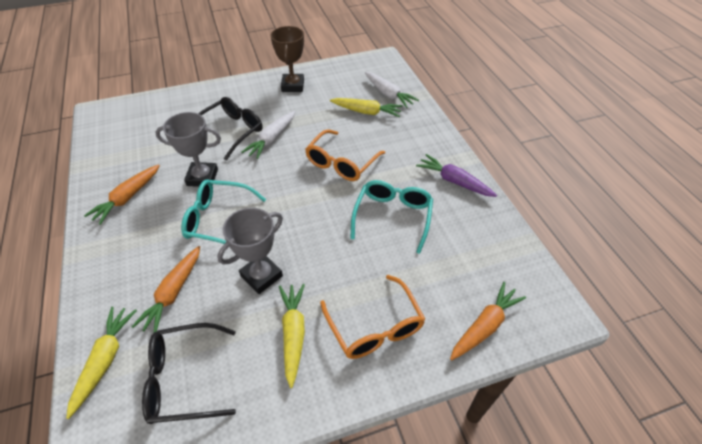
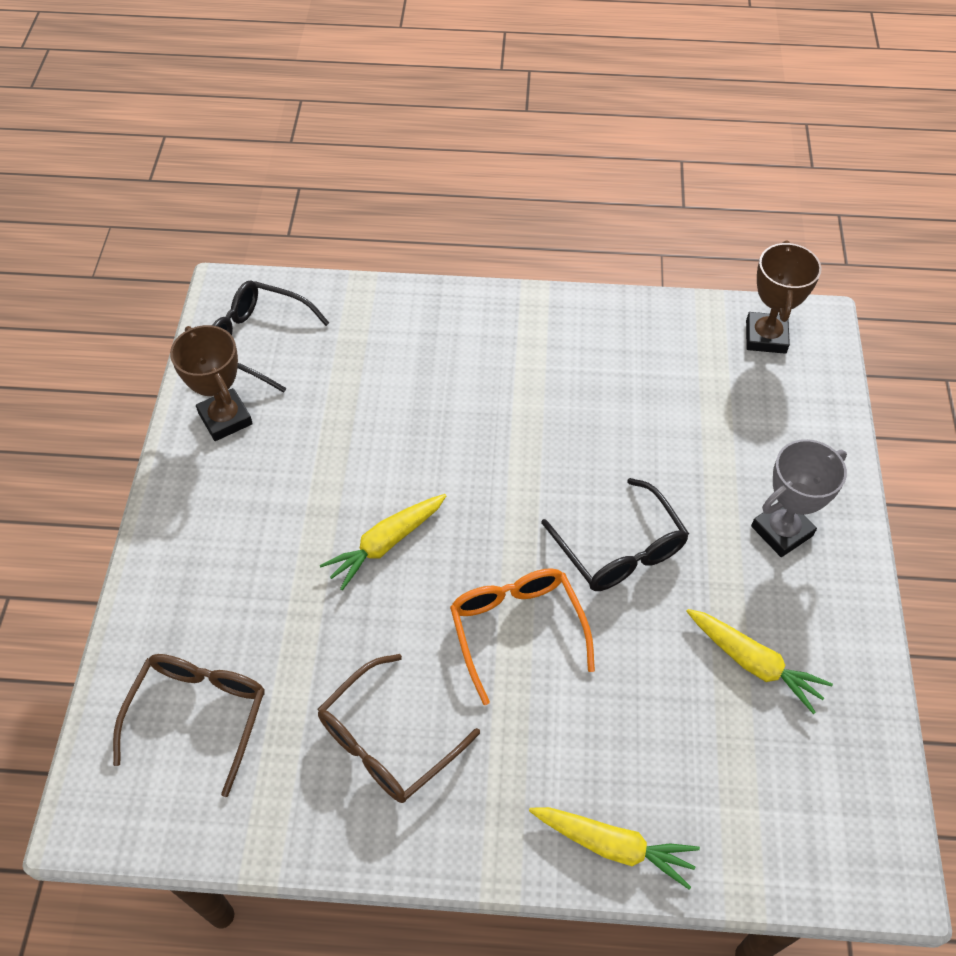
brown glasses: none = 0 -> [113,654,265,797] [318,654,480,803] = 2
brown trophy: [271,26,304,92] = 1 -> [170,325,253,441] [746,241,822,354] = 2
grey trophy: [155,112,221,187] [217,208,283,294] = 2 -> [751,439,847,557] = 1
orange carrot: [84,164,160,225] [132,246,200,332] [450,282,526,360] = 3 -> none = 0
orange glasses: [305,129,385,181] [320,275,425,359] = 2 -> [450,568,595,705] = 1
purple carrot: [416,154,497,197] = 1 -> none = 0
turquoise glasses: [181,180,266,244] [350,180,433,254] = 2 -> none = 0
white carrot: [241,111,295,159] [365,72,419,108] = 2 -> none = 0

